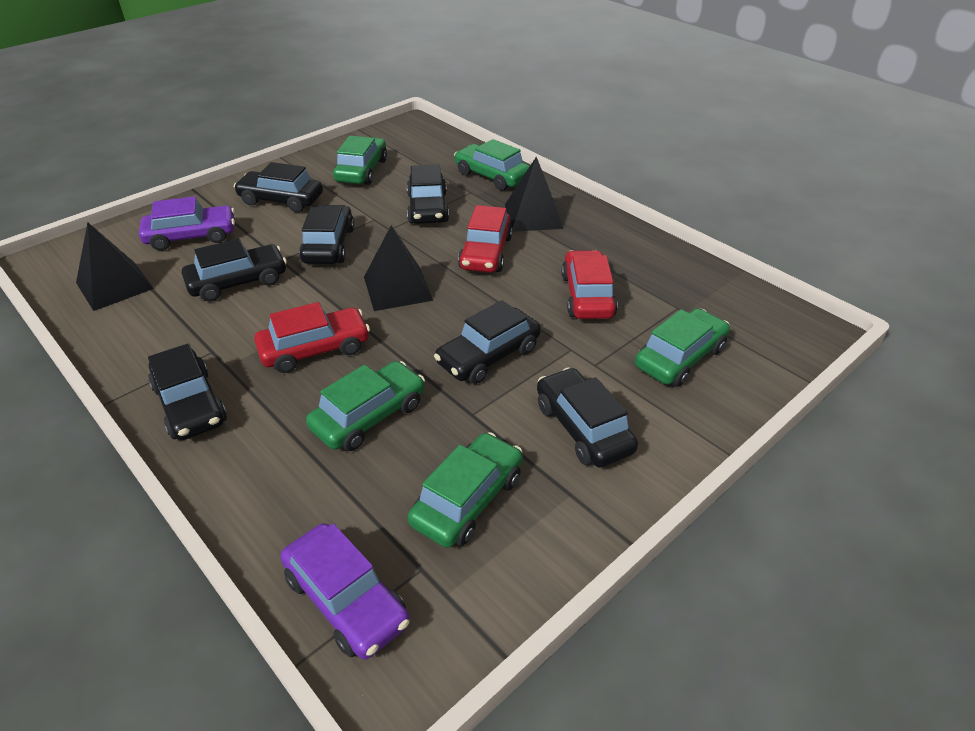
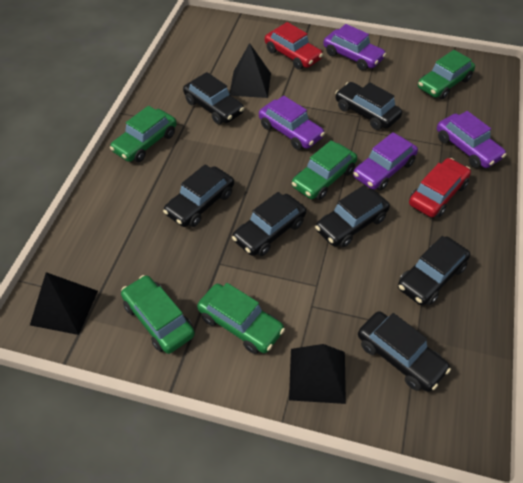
purple car: [139,196,235,251] [280,523,410,659] = 2 -> [259,96,325,150] [323,24,386,71] [353,132,418,191] [437,111,506,168] = 4
red car: [254,302,370,373] [458,205,513,273] [561,250,618,319] = 3 -> [265,22,323,70] [409,158,471,218] = 2

